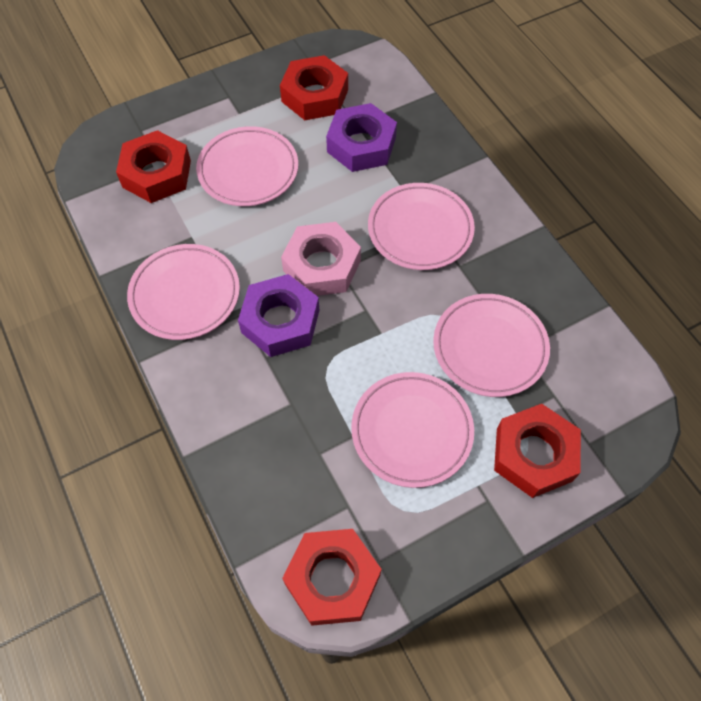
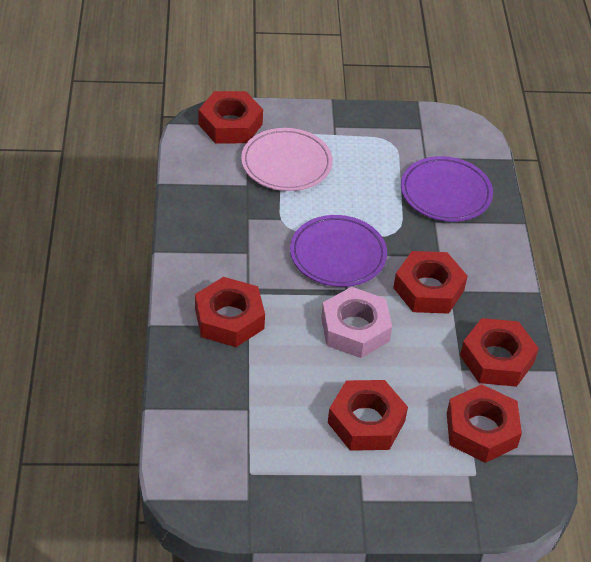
pink plate: [127,244,240,340] [196,126,298,206] [351,372,474,488] [368,183,475,270] [433,294,550,397] = 5 -> [241,128,333,191] = 1
purple nut: [238,274,319,357] [326,103,397,172] = 2 -> none = 0
purple plate: none = 0 -> [290,215,387,287] [401,156,493,222] = 2
red nut: [116,130,191,203] [280,55,348,120] [282,529,382,626] [494,404,581,498] = 4 -> [195,277,265,347] [199,91,263,144] [328,380,408,451] [393,251,467,314] [447,384,522,463] [460,318,539,387] = 6

